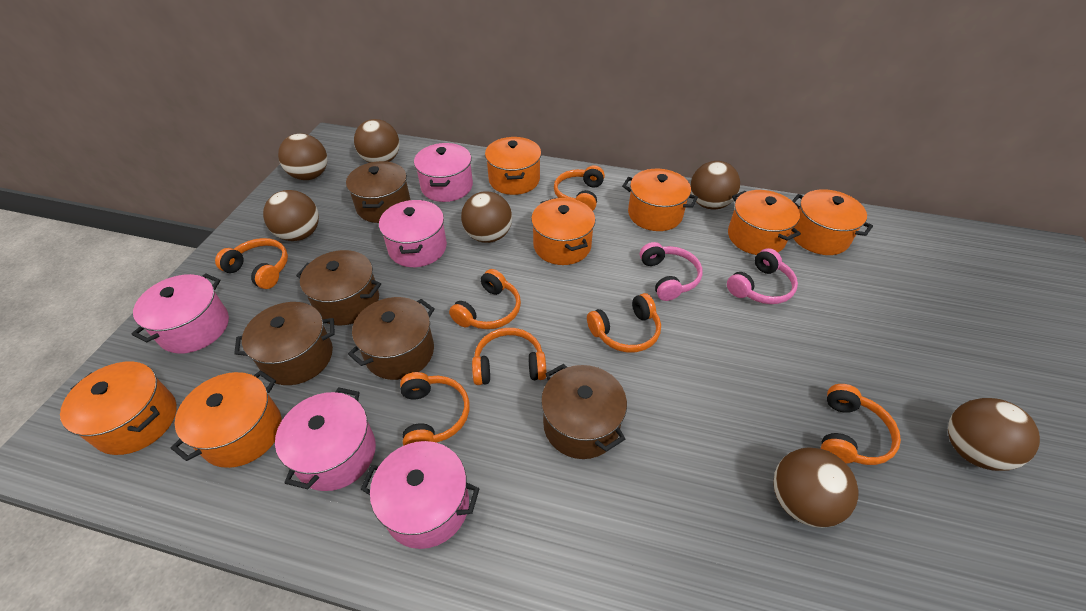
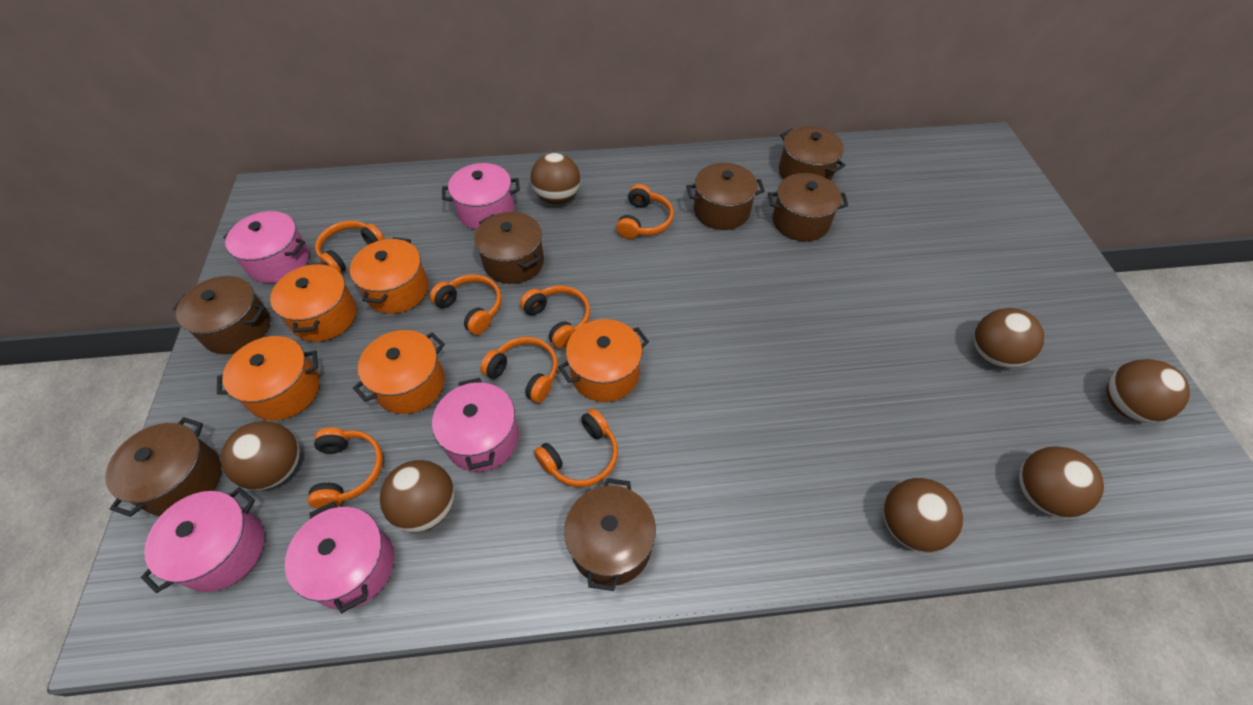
brown pot: [234,302,335,385] [296,250,381,326] [346,161,411,223] [348,297,435,380] [541,364,627,459] = 5 -> [105,417,221,517] [173,276,270,354] [474,212,544,284] [564,478,656,591] [686,163,765,230] [768,173,848,241] [779,126,845,181] = 7
orange pot: [60,361,176,455] [171,370,282,468] [485,137,541,195] [531,198,595,265] [622,169,698,231] [728,190,801,255] [791,189,873,255] = 7 -> [217,336,319,421] [270,262,356,342] [350,237,428,314] [353,330,445,414] [558,319,649,402] = 5
pink headphones: [640,242,703,301] [727,248,798,304] = 2 -> none = 0

